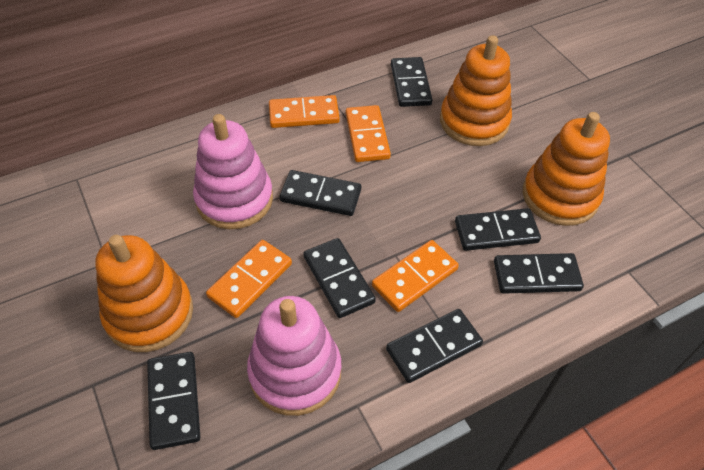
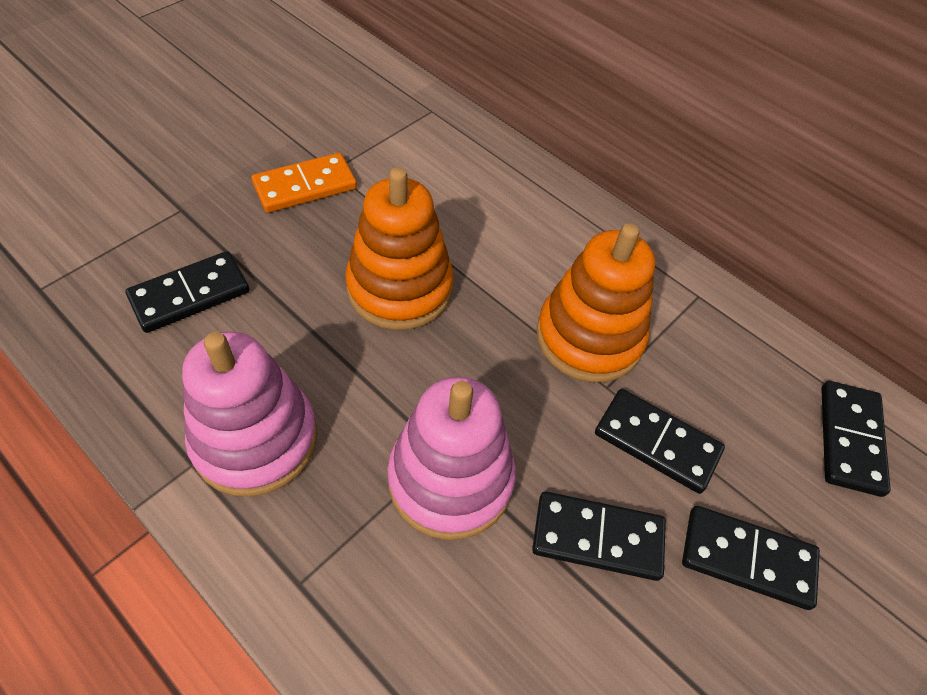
black domino: [147,352,200,450] [280,170,361,216] [303,238,376,318] [386,309,483,383] [391,57,433,107] [455,208,541,251] [494,253,584,294] = 7 -> [125,251,249,333] [532,492,666,581] [595,389,725,494] [682,506,820,610] [821,381,891,497] = 5
orange domino: [206,240,292,318] [269,95,340,128] [346,105,391,162] [372,240,459,312] = 4 -> [252,153,357,213] = 1
orange stacking toy: [95,235,193,352] [440,35,512,146] [523,112,610,226] = 3 -> [345,167,454,330] [536,223,655,382] = 2

